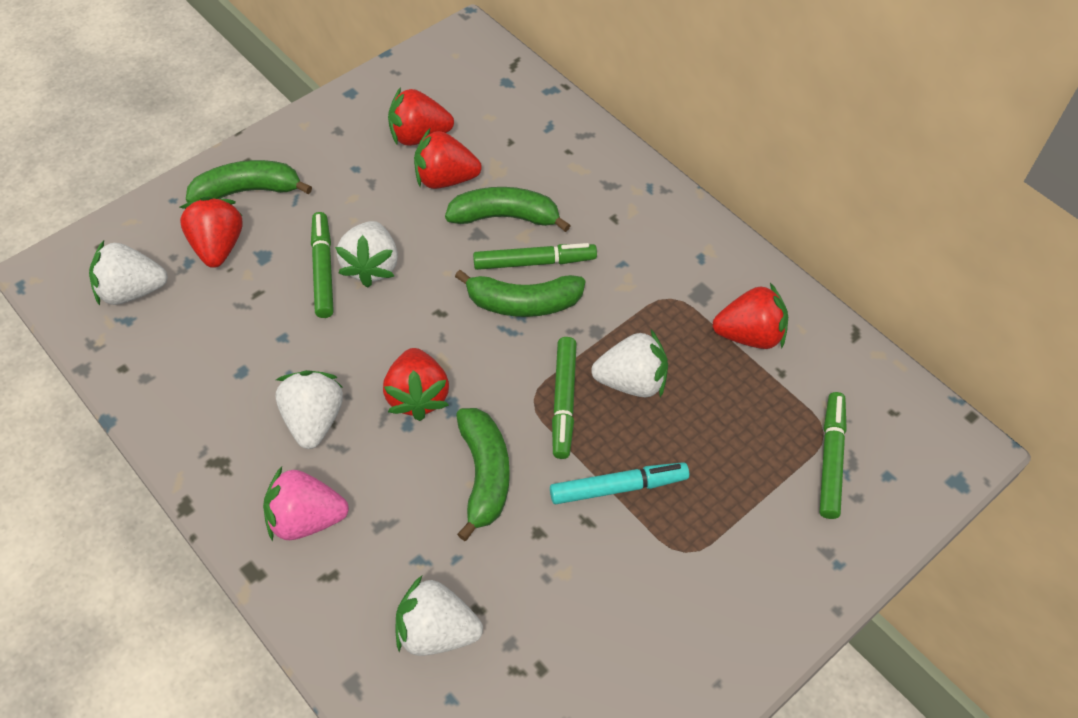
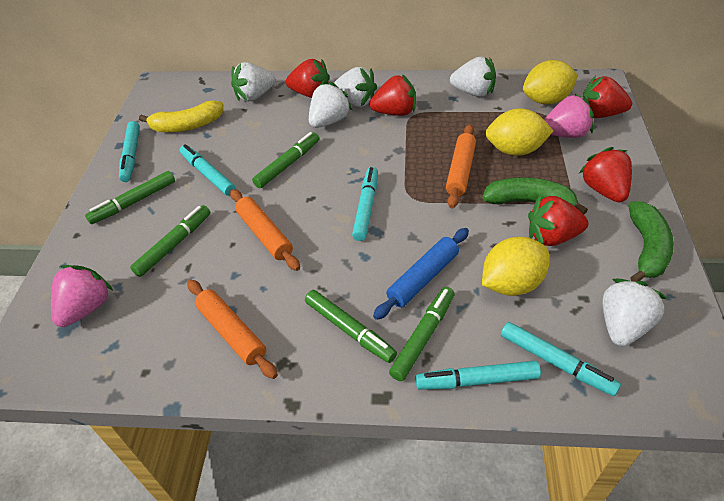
blue rolling pin: none = 0 -> [373,228,469,320] = 1
green banana: [186,160,312,203] [445,187,571,232] [455,270,585,317] [456,408,510,541] = 4 -> [482,177,588,214] [628,201,674,282] = 2
green marker: [311,212,334,318] [473,243,597,270] [552,337,577,459] [820,392,847,519] = 4 -> [85,171,175,224] [130,205,211,277] [252,132,319,188] [305,290,397,363] [389,287,455,381] = 5
orange rolling pin: none = 0 -> [187,280,277,379] [230,189,300,271] [446,124,476,208] = 3
pink strawberry: [263,466,349,542] = 1 -> [51,265,113,327] [544,94,594,138] = 2
turquoise marker: [550,462,689,504] = 1 -> [119,121,140,182] [180,144,236,196] [352,167,378,241] [415,361,541,390] [501,322,621,396] = 5
yellow banana: none = 0 -> [139,101,223,132] = 1
yellow lemon: none = 0 -> [482,237,549,296] [485,108,553,156] [523,60,578,105] = 3

